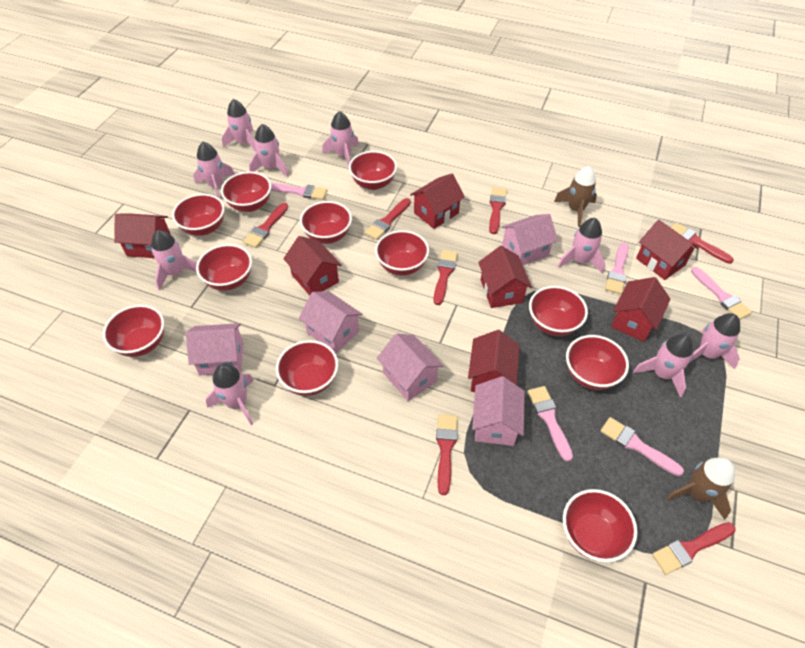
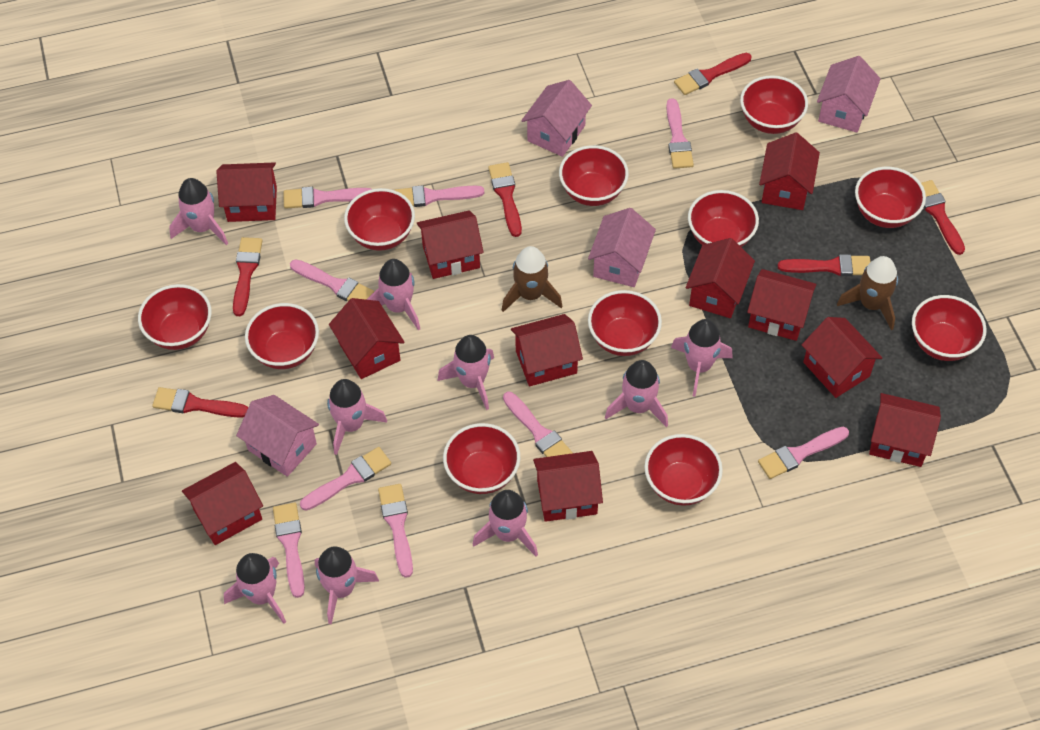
pink brush: [271,183,327,200] [528,386,573,462] [601,417,684,476] [605,242,629,294] [691,267,752,319] = 5 -> [273,503,305,598] [283,187,372,209] [290,259,374,301] [300,447,391,511] [378,484,413,578] [395,185,484,207] [503,392,573,457] [666,99,694,169] [758,427,849,479] = 9
pink house: [186,323,244,375] [299,292,363,353] [377,334,443,401] [472,376,525,446] [501,214,558,265] = 5 -> [236,395,319,477] [521,80,592,157] [588,208,656,287] [817,56,881,133] = 4
red brush: [243,203,288,248] [365,198,411,240] [433,250,458,305] [436,414,458,495] [489,187,507,234] [652,522,735,575] [671,222,734,264] = 7 -> [152,387,248,418] [233,237,262,316] [488,162,522,237] [674,53,752,95] [778,254,870,276] [921,180,965,255] = 6
red house: [114,213,171,258] [283,236,342,296] [410,174,465,229] [468,330,520,392] [478,246,532,308] [611,277,671,342] [636,220,699,280] = 7 -> [182,462,263,545] [217,162,277,222] [329,298,405,379] [417,210,484,279] [511,314,583,386] [533,451,603,522] [686,238,755,318] [747,269,816,341] [759,132,820,210] [802,317,882,398] [869,393,941,467] = 11

